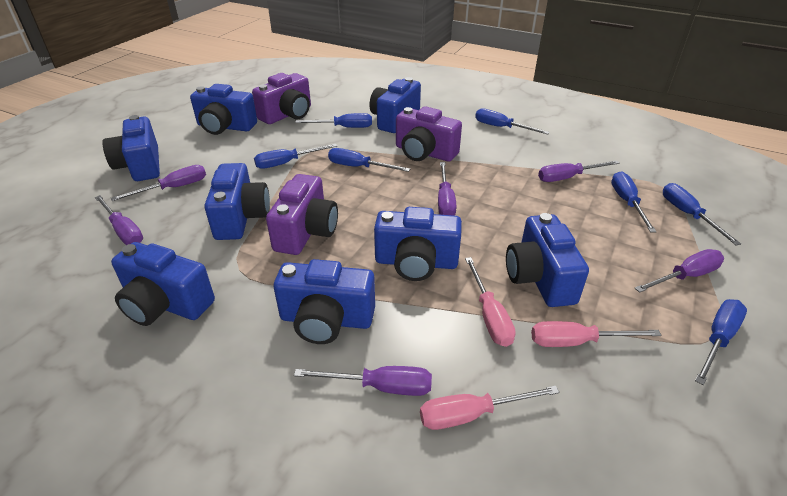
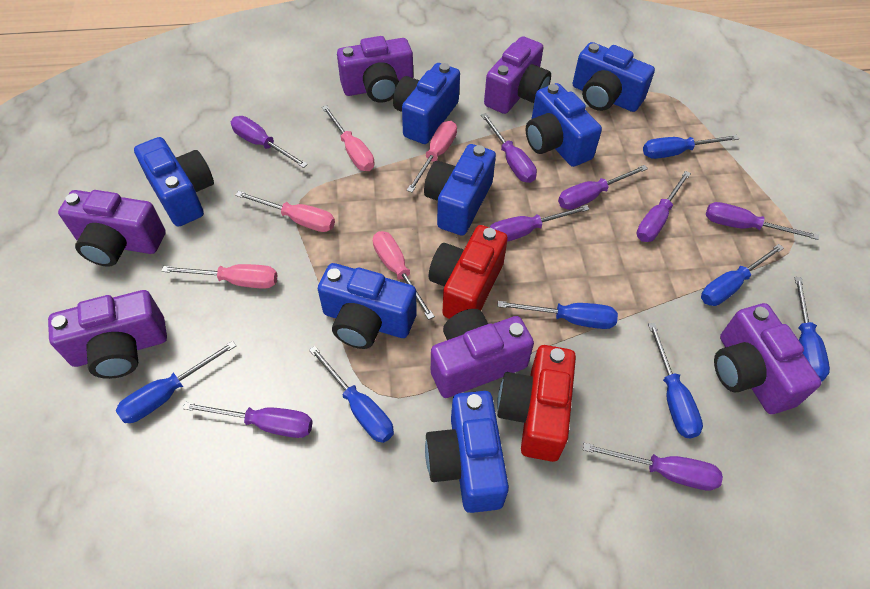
blue camera: [102,115,160,181] [111,242,215,326] [190,84,257,135] [204,163,270,240] [274,259,375,344] [369,77,421,133] [374,207,462,281] [506,213,589,307] = 8 -> [134,137,214,227] [318,263,417,349] [393,63,460,144] [424,144,496,236] [425,391,509,513] [526,83,602,167] [573,42,655,112] = 7
pink screwdriver: [420,386,560,430] [465,257,516,347] [531,321,662,347] = 3 -> [161,264,277,289] [235,191,335,232] [322,105,374,171] [373,231,435,320] [407,121,457,192] = 5
purple camera: [252,73,311,124] [266,174,338,255] [396,106,462,162] = 3 -> [48,290,167,379] [58,190,166,267] [337,36,413,103] [431,309,534,398] [484,36,551,114] [714,303,822,414] = 6
purple screwdriver: [95,195,143,245] [111,165,206,201] [294,366,432,396] [438,162,457,216] [538,160,620,182] [635,249,724,293] = 6 -> [183,402,313,438] [231,116,308,168] [481,113,537,183] [489,205,590,242] [558,165,648,210] [583,443,723,491] [636,171,691,242] [706,202,819,240] = 8
red camera: none = 0 -> [429,225,508,319] [497,345,576,462] = 2

